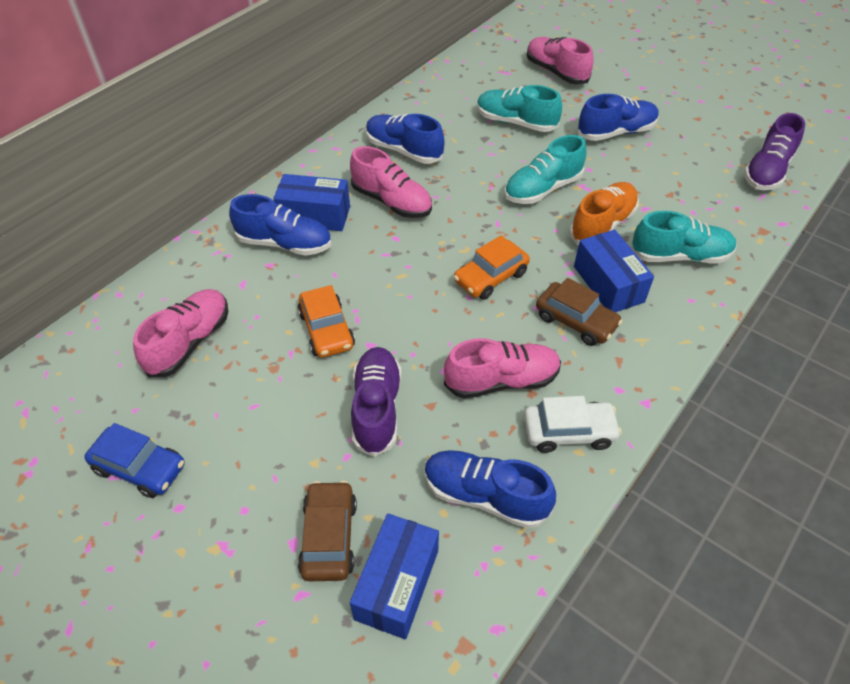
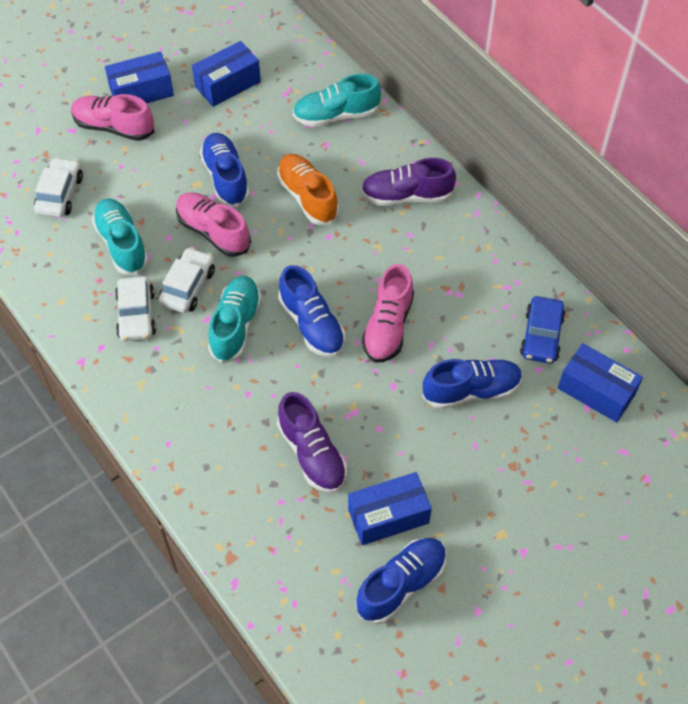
blue box: [273,174,350,231] [350,513,439,639] [574,230,654,312] = 3 -> [105,51,174,103] [192,41,261,107] [348,472,432,545] [558,343,643,422] = 4
brown car: [298,481,357,581] [536,278,622,346] = 2 -> none = 0
orange car: [298,285,355,358] [454,235,530,300] = 2 -> none = 0
pink shoe: [133,289,228,377] [350,146,432,218] [444,338,561,399] [527,37,594,85] = 4 -> [71,94,154,141] [176,192,251,257] [362,264,414,363] = 3
white car: [524,396,622,453] = 1 -> [34,157,83,217] [115,276,156,341] [158,247,215,313] = 3

